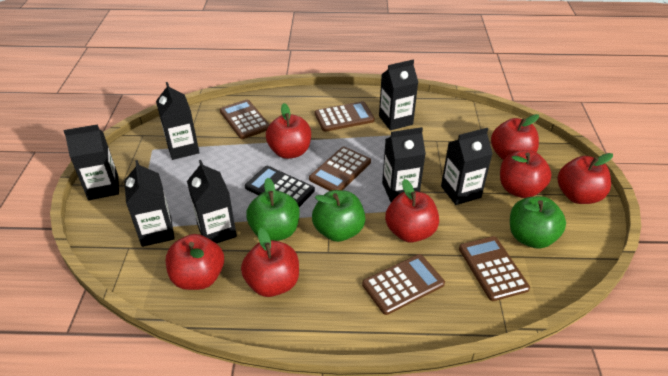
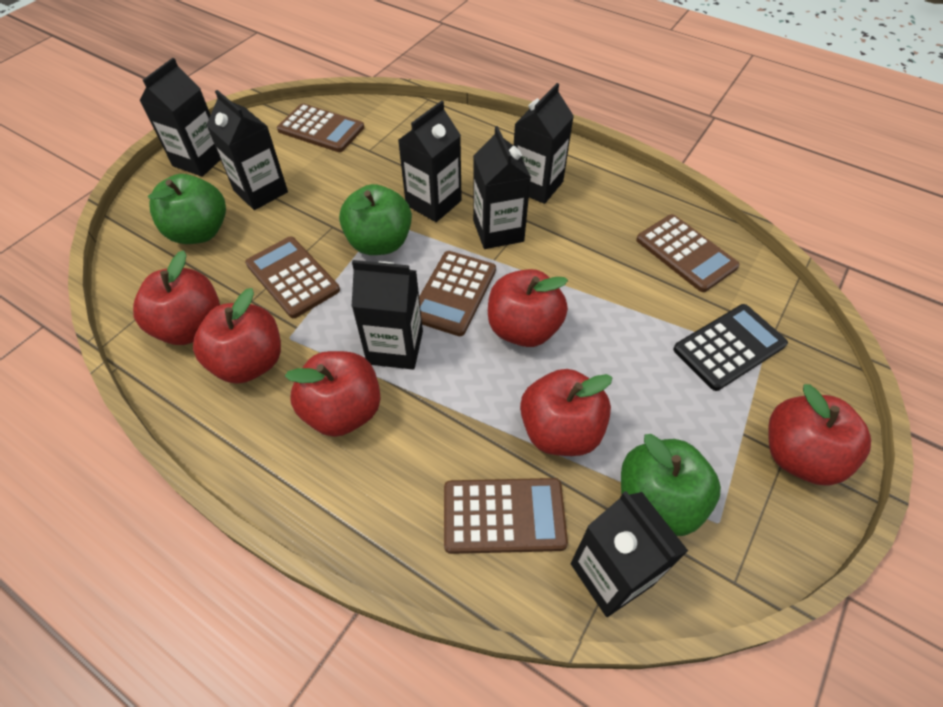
red apple: [166,234,224,290] [241,228,299,297] [266,103,311,159] [385,179,439,243] [491,114,539,160] [500,150,552,198] [557,153,613,204] = 7 -> [133,250,220,345] [193,288,281,384] [285,351,381,437] [488,269,568,347] [520,369,613,456] [768,384,871,486] = 6

